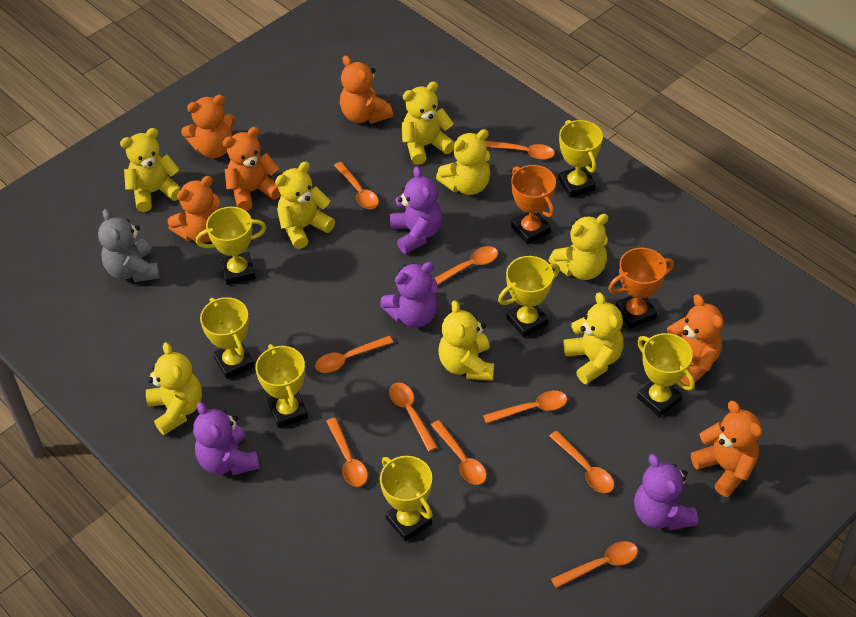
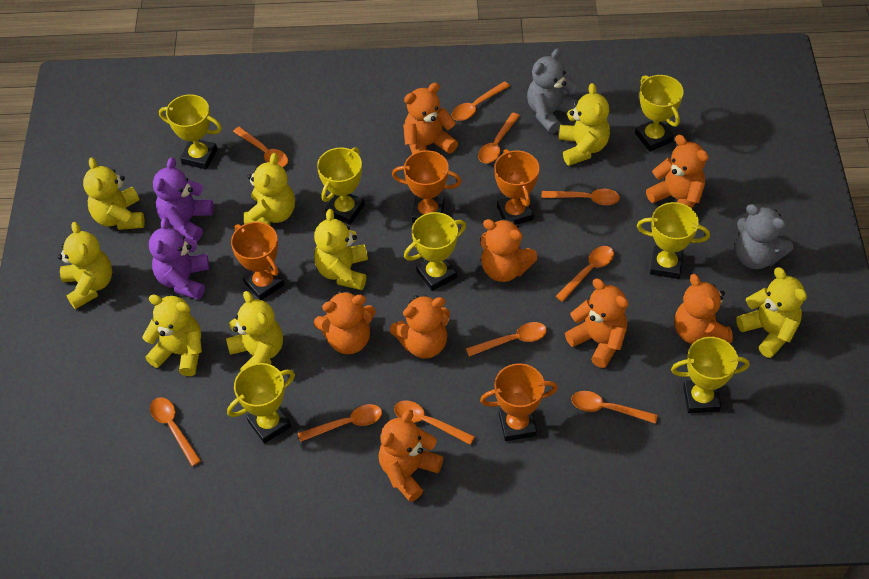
grey teddy bear: [98,209,160,282] = 1 -> [527,48,578,133] [736,204,793,269] = 2
orange teddy bear: [168,176,220,243] [181,95,236,158] [222,127,281,211] [340,55,393,124] [667,294,723,386] [691,401,762,497] = 6 -> [314,291,376,354] [379,409,443,502] [390,295,450,359] [403,83,458,154] [480,219,538,282] [565,278,628,368] [646,135,709,208] [675,274,733,344] = 8
orange trophy: [511,165,556,244] [608,248,674,329] = 2 -> [231,222,284,300] [392,150,462,223] [480,363,558,441] [494,149,539,225] = 4
purple teddy bear: [193,402,260,475] [380,262,438,328] [390,166,442,254] [634,454,698,531] = 4 -> [149,217,210,300] [153,157,214,241] = 2

